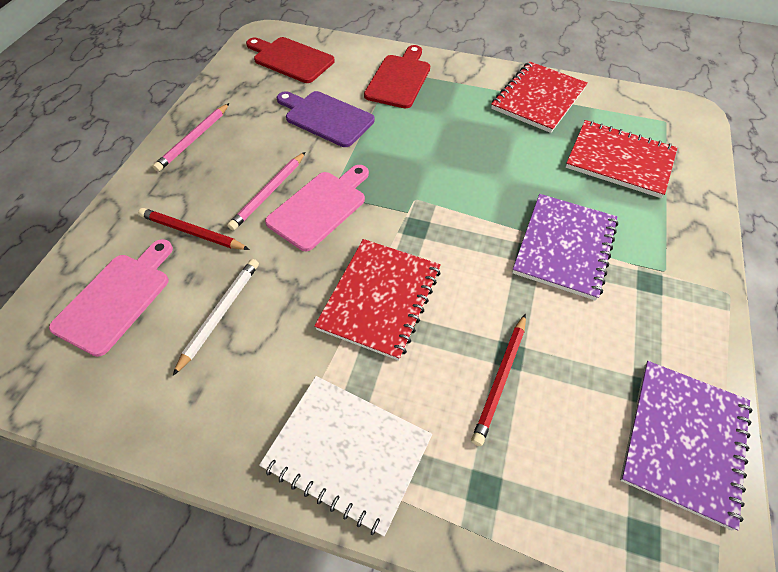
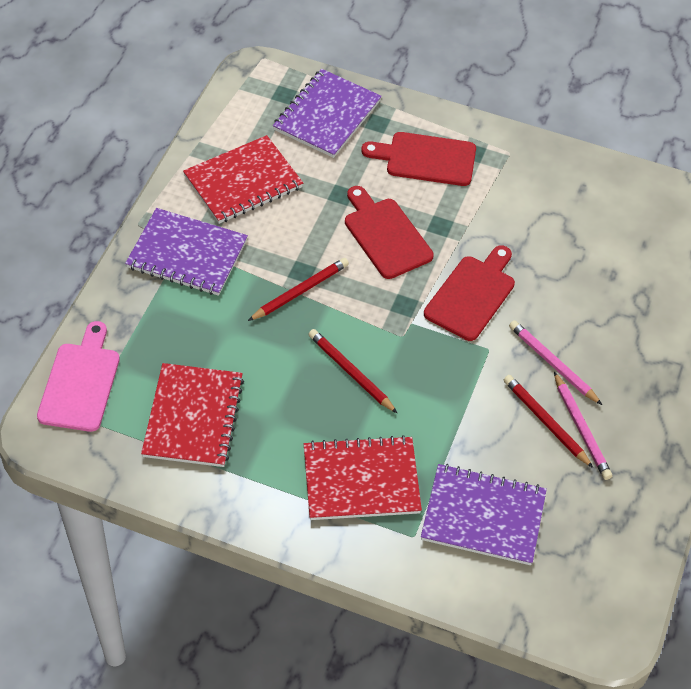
pink cutting board: [49,239,173,357] [265,165,369,251] = 2 -> [37,321,120,432] = 1
purple cutting board: [277,91,375,147] = 1 -> none = 0
purple notebook: [512,194,618,301] [620,361,752,530] = 2 -> [125,208,248,296] [273,69,382,158] [421,464,547,565] = 3
red cutting board: [246,37,335,83] [364,45,430,108] = 2 -> [345,186,434,279] [361,132,476,186] [424,246,515,341] = 3
red pencil: [138,208,250,250] [471,314,526,446] = 2 -> [248,258,349,321] [308,329,397,413] [504,375,593,468] = 3
white notebook: [259,376,432,536] = 1 -> none = 0
white pencil: [173,259,259,376] = 1 -> none = 0

